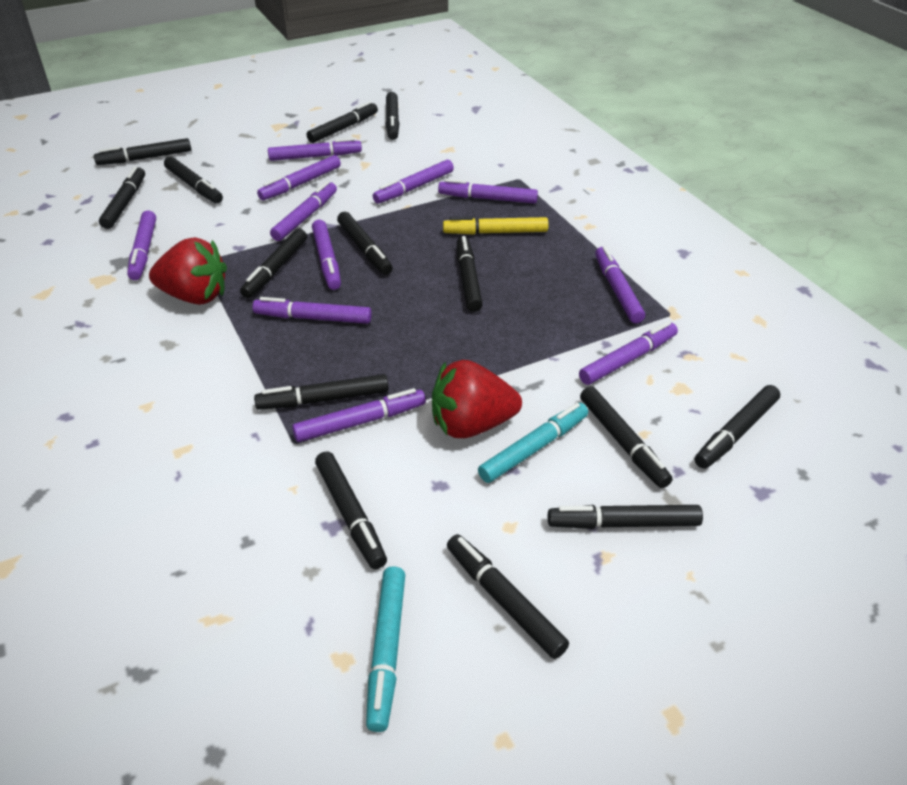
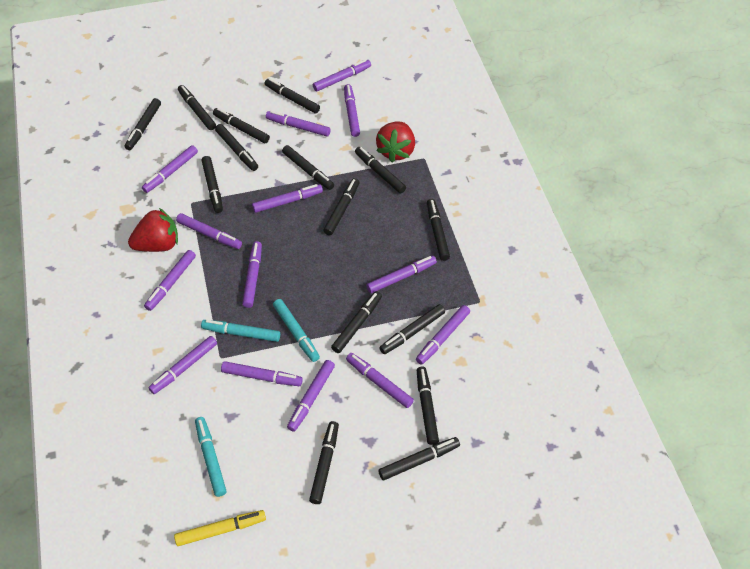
black marker: [94,138,191,165] [99,166,145,229] [164,157,223,204] [240,229,307,298] [254,374,389,410] [307,101,378,143] [315,451,387,569] [337,212,393,275] [386,92,400,140] [447,534,569,659] [457,236,483,312] [548,505,703,529] [580,386,673,488] [695,385,780,469] = 14 -> [124,98,161,150] [178,85,216,130] [202,156,223,213] [213,108,270,143] [215,124,258,171] [265,78,320,113] [282,145,334,190] [309,421,339,504] [323,178,359,236] [331,291,382,353] [355,147,406,193] [378,437,460,480] [379,304,445,354] [417,367,439,445] [427,199,450,261] = 15
purple marker: [127,210,156,280] [253,297,372,324] [257,155,341,200] [268,138,362,161] [270,181,337,241] [292,388,426,442] [312,220,341,290] [373,160,454,204] [438,179,538,204] [579,321,678,385] [595,246,645,323] = 11 -> [142,145,198,193] [144,250,196,311] [148,336,217,394] [176,213,242,249] [221,361,303,386] [242,241,262,308] [252,184,323,213] [266,111,331,136] [287,360,335,432] [313,59,371,91] [344,84,360,137] [346,353,414,408] [366,256,437,293] [416,305,470,365] = 14
turquoise marker: [366,566,405,732] [478,403,588,483] = 2 -> [195,417,226,497] [201,320,280,342] [273,299,320,362] = 3

